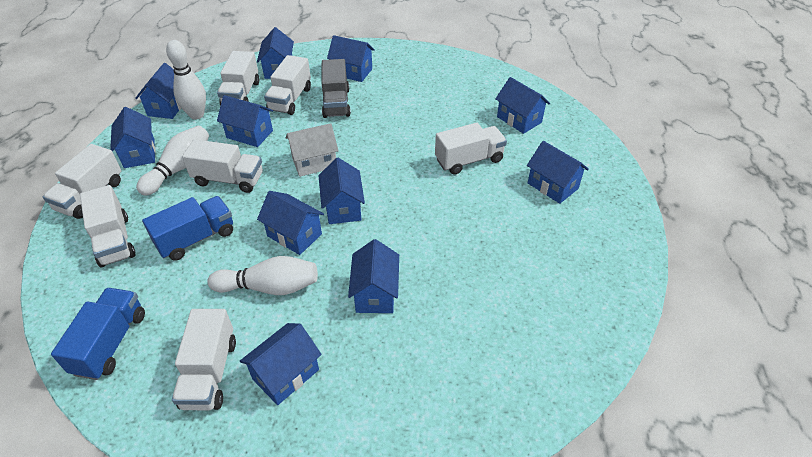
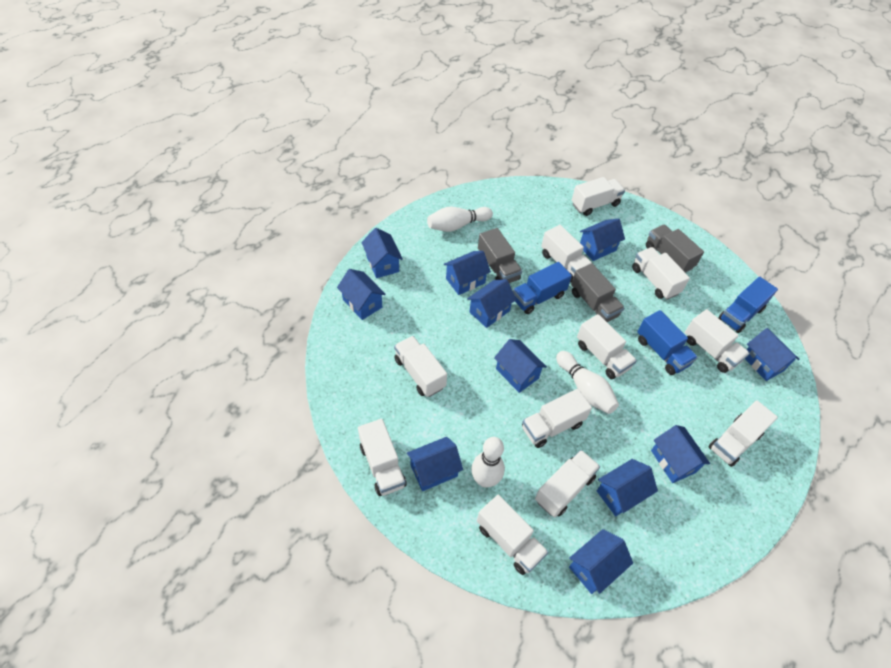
blue truck: [51,288,145,380] [142,196,233,261] = 2 -> [513,262,572,314] [637,310,698,375] [718,277,778,333] = 3
grey truck: [322,59,351,118] = 1 -> [478,228,522,283] [571,263,624,322] [646,224,704,273] = 3
white house: [286,123,339,177] = 1 -> none = 0
white truck: [43,144,121,219] [80,185,136,267] [172,309,236,410] [182,139,263,193] [217,51,259,106] [264,55,311,115] [435,123,507,175] = 7 -> [358,419,407,496] [394,336,447,397] [477,495,548,575] [522,389,592,448] [535,450,600,517] [541,225,592,282] [572,177,625,216] [577,314,637,379] [632,247,690,300] [685,309,750,373] [708,400,778,467] = 11

